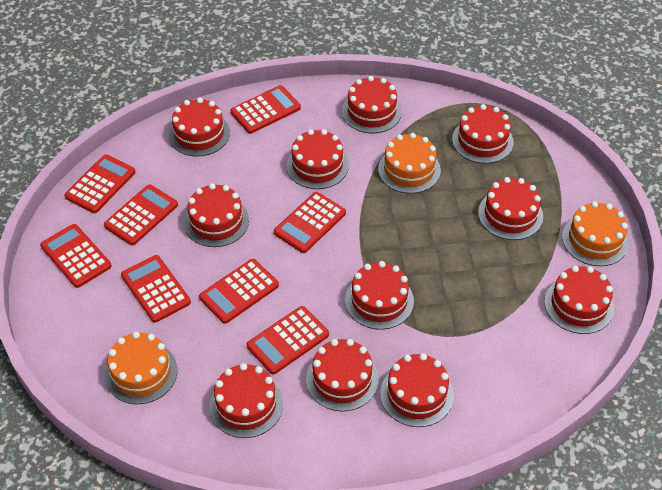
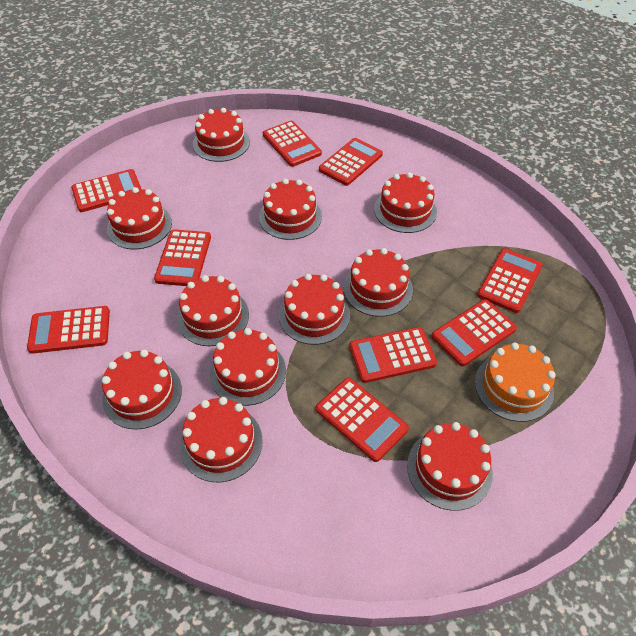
orange cake: [105,332,177,404] [378,133,441,194] [562,201,629,266] = 3 -> [475,342,556,422] = 1
red calculator: [40,224,112,288] [64,155,135,213] [104,184,178,245] [121,255,191,323] [199,259,279,324] [230,85,301,134] [247,306,329,374] [274,192,346,253] = 8 -> [27,306,110,354] [71,169,141,212] [154,229,211,286] [263,121,322,167] [316,378,409,462] [319,138,383,186] [349,327,437,383] [431,299,517,367] [477,248,543,313] = 9

